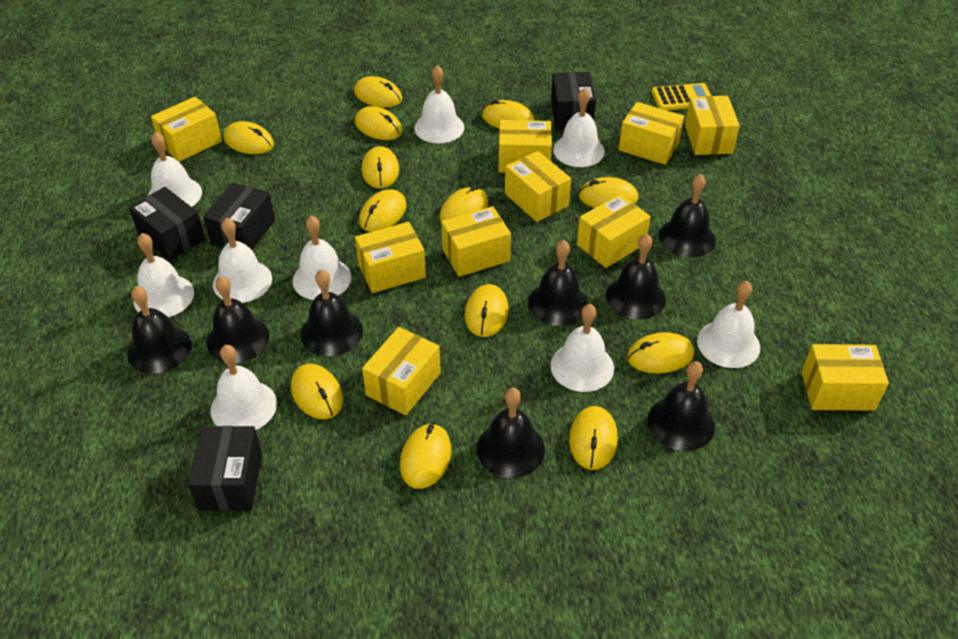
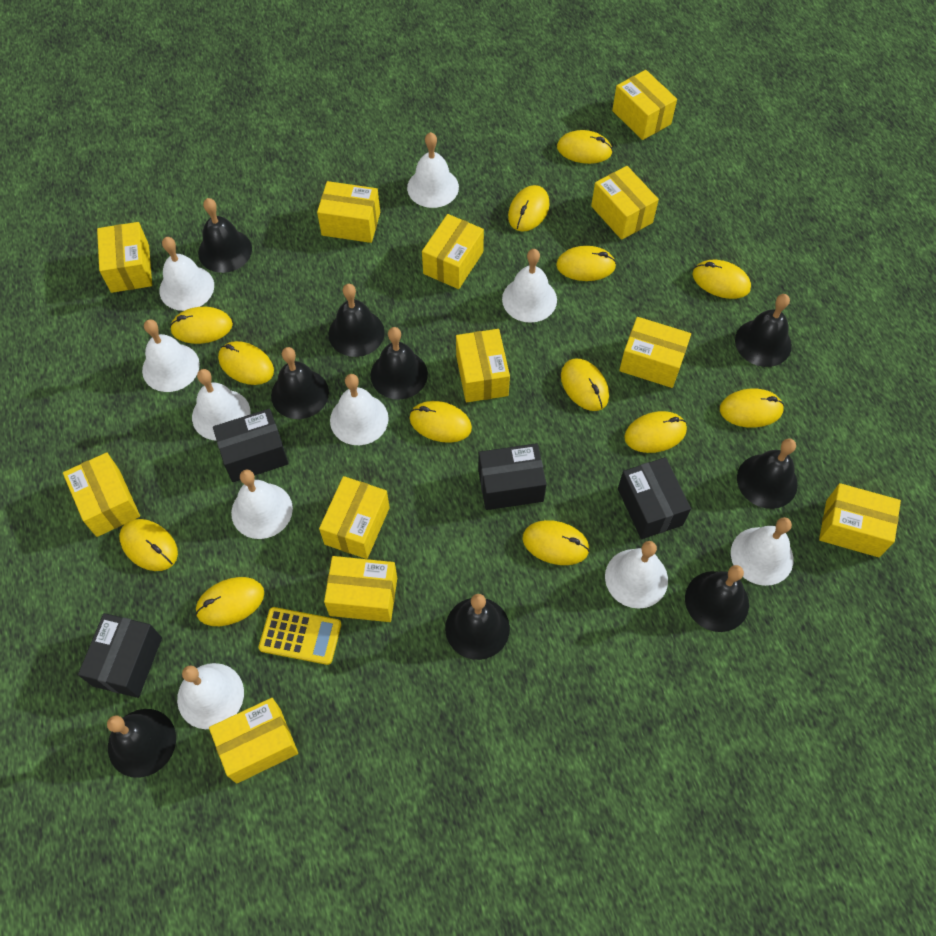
black bell: [127,286,192,374] [207,276,269,363] [301,269,363,356] [477,388,545,478] [528,240,588,326] [606,234,666,319] [648,361,715,451] [659,174,716,257] = 8 -> [107,709,176,778] [198,198,252,273] [271,347,329,419] [329,284,385,357] [371,327,428,400] [445,594,510,660] [685,565,749,632] [735,294,792,367] [737,438,798,509] = 9
white bell: [133,233,194,317] [148,132,202,207] [210,345,277,430] [213,218,272,303] [292,215,351,300] [414,65,465,143] [550,304,614,392] [553,88,605,167] [697,281,760,368] = 9 -> [142,319,200,392] [159,237,214,311] [177,663,244,729] [192,369,251,441] [231,469,293,539] [330,374,389,445] [407,132,459,208] [502,249,557,323] [605,541,668,609] [731,517,793,586] = 10
yellow box: [151,97,222,162] [355,222,426,293] [362,327,441,415] [441,206,511,277] [498,120,552,172] [505,151,571,222] [577,194,651,268] [619,102,684,165] [685,96,740,155] [802,344,889,411] = 10 -> [63,452,140,537] [97,222,152,293] [209,698,298,784] [317,181,380,243] [319,476,390,559] [324,556,397,622] [422,214,484,289] [456,329,510,402] [591,166,659,240] [612,70,677,140] [619,317,691,388] [819,483,901,557] = 12

